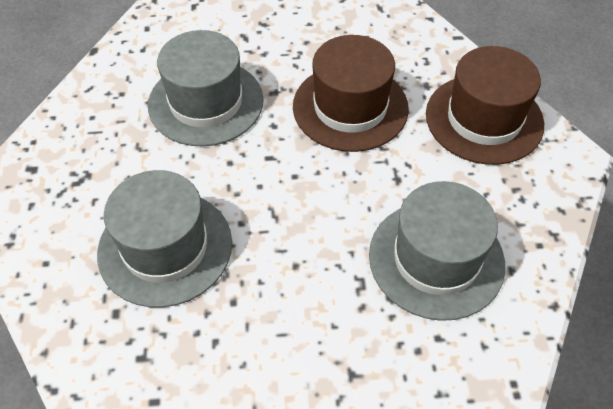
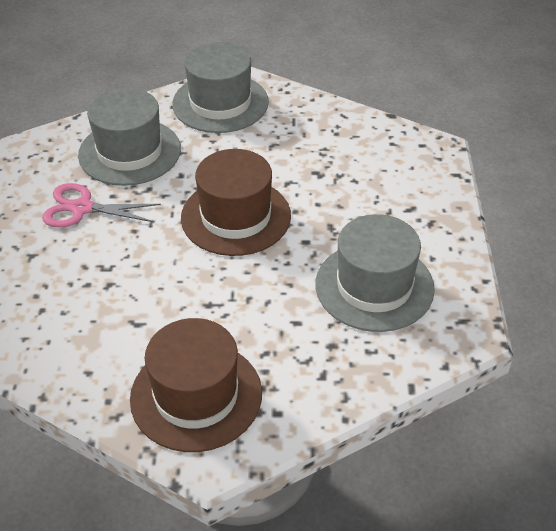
pink scissors: none = 0 -> [42,183,161,228] = 1

